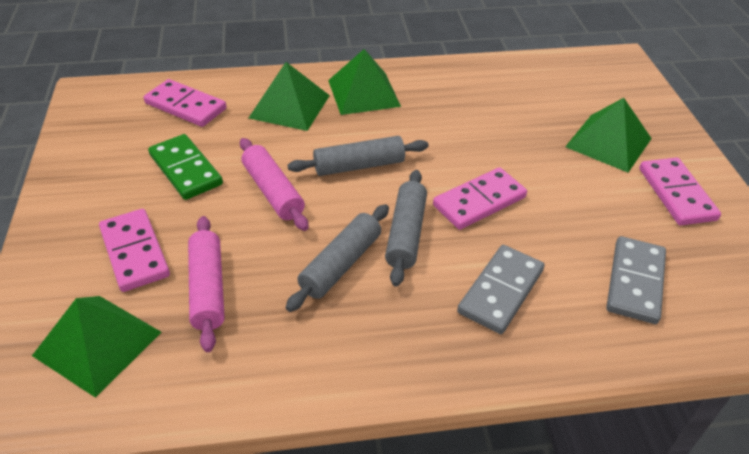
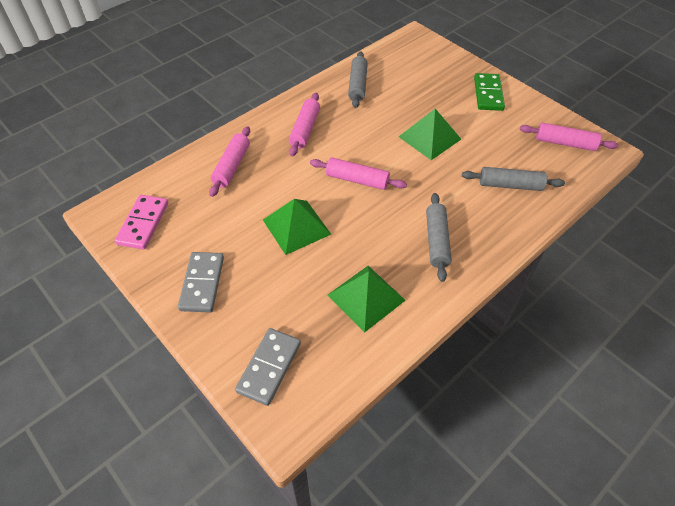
green pyramid: [32,296,161,398] [249,62,330,131] [328,49,401,115] [565,98,652,172] = 4 -> [263,199,331,255] [328,266,406,333] [398,109,461,160] = 3
pink domino: [99,209,170,292] [144,79,226,127] [433,167,527,230] [639,157,721,225] = 4 -> [115,195,168,250] = 1
pink rolling pin: [188,216,225,352] [240,138,308,231] = 2 -> [209,126,250,197] [289,93,320,156] [310,158,407,190] [520,123,618,151] = 4

